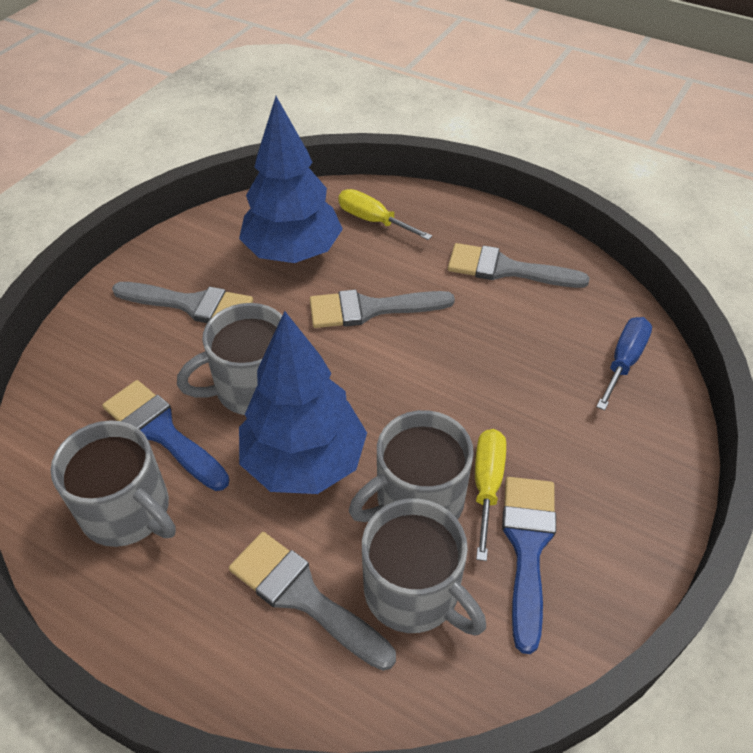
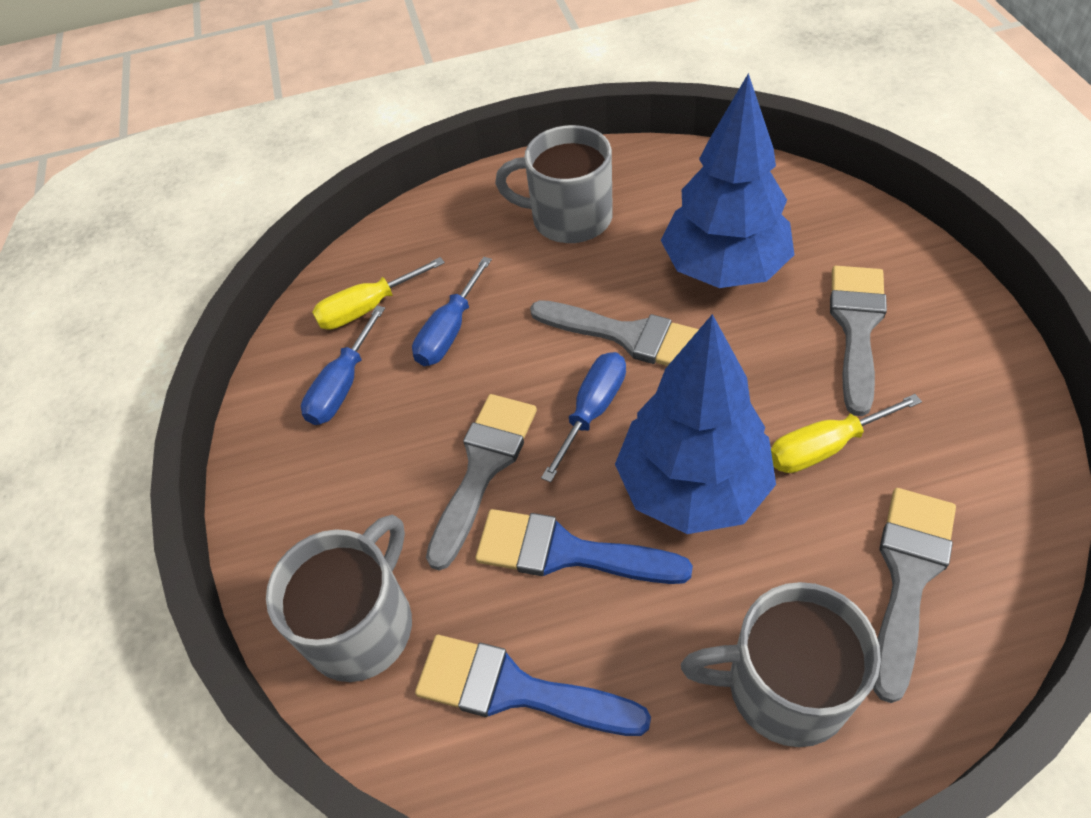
blue screwdriver: [596,317,652,411] = 1 -> [301,306,385,425] [412,257,492,366] [541,352,626,482] = 3
grey mug: [50,420,176,547] [177,303,282,415] [349,410,474,522] [362,498,486,635] = 4 -> [266,515,412,682] [495,125,613,243] [681,582,881,747] = 3

